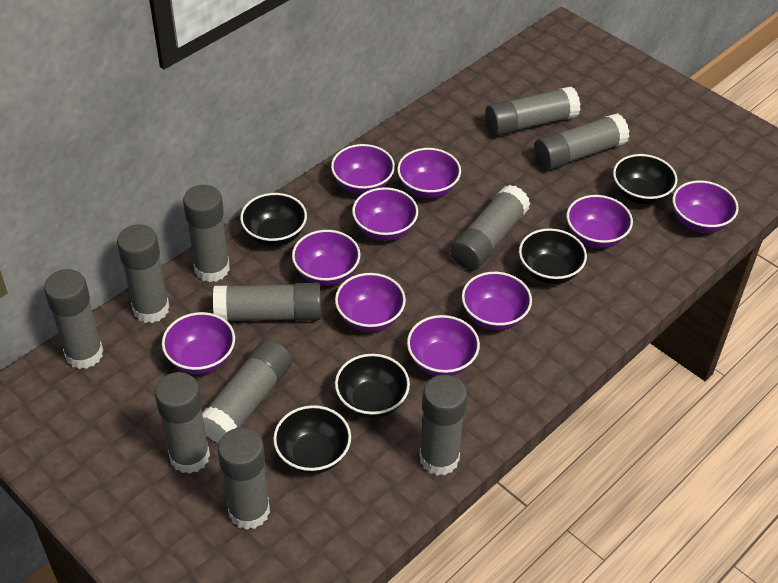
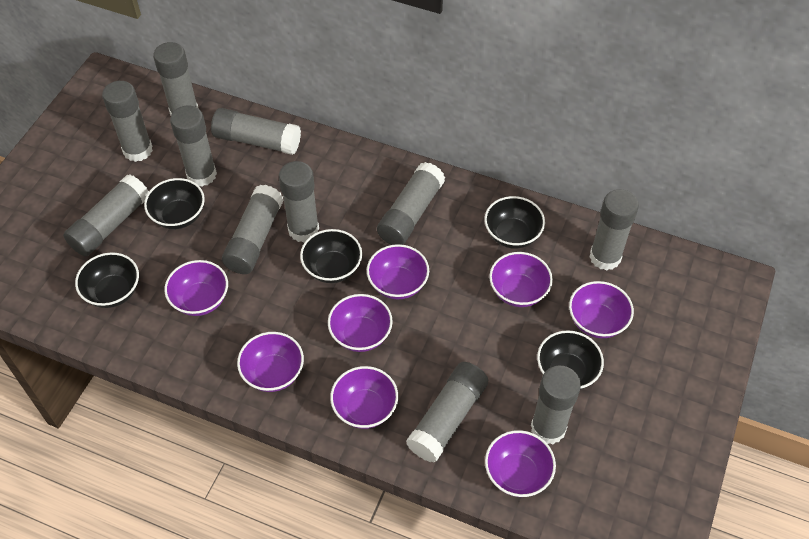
purple bowl: [162,312,235,374] [292,230,360,286] [331,144,395,195] [335,273,406,332] [352,187,418,241] [397,148,461,198] [407,315,480,376] [462,272,532,330] [567,195,633,248] [673,181,739,233] = 10 -> [164,260,228,316] [237,332,304,392] [328,294,393,352] [330,366,398,429] [367,244,429,300] [485,430,556,497] [489,252,553,307] [569,281,634,338] = 8

